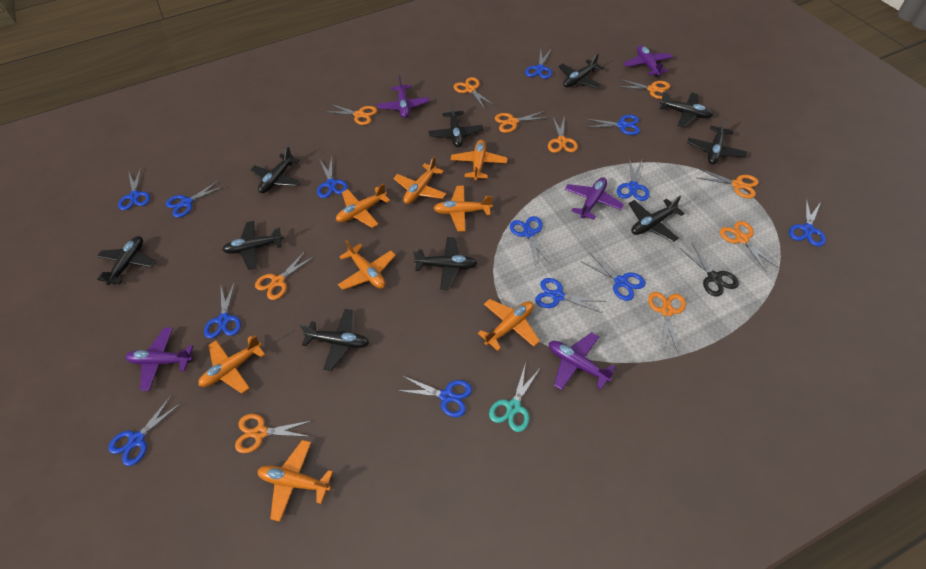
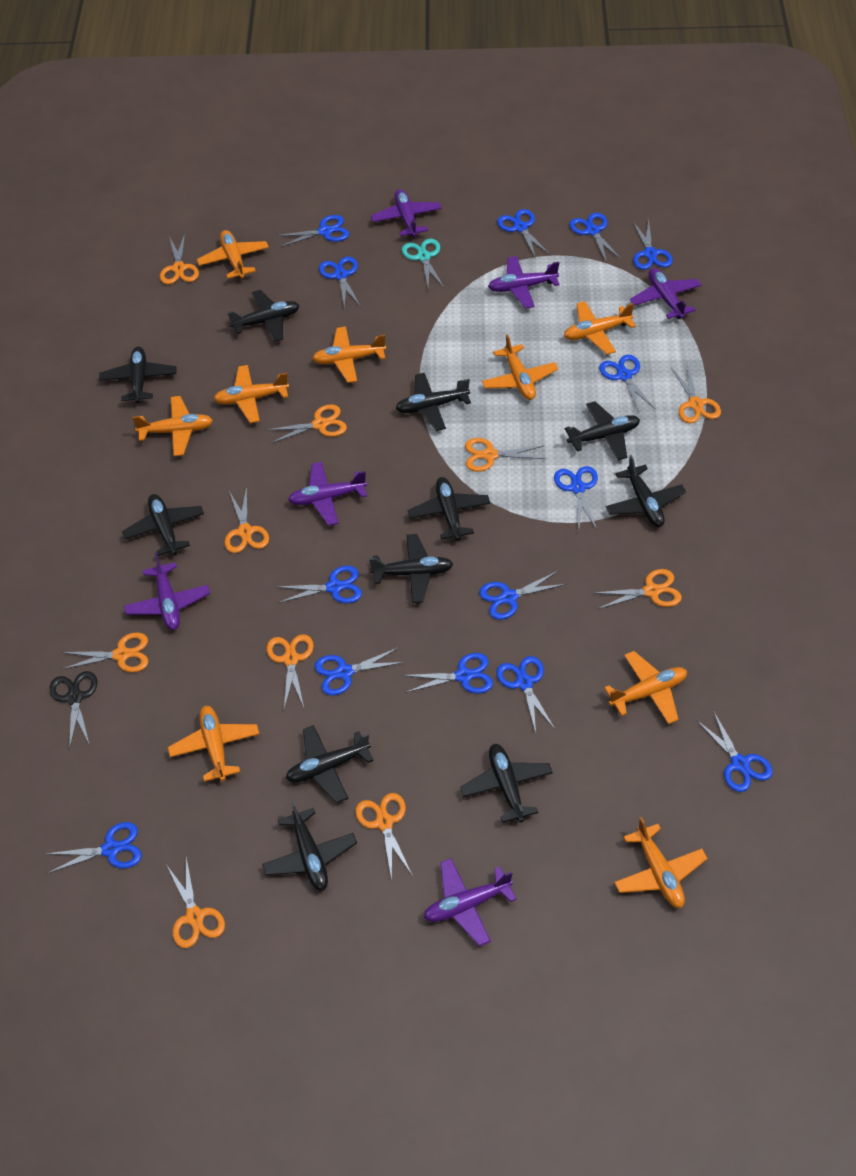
black plane: [97,236,156,285] [222,221,284,270] [250,146,301,193] [300,309,369,371] [413,237,477,290] [429,102,483,147] [558,53,603,89] [629,196,685,242] [660,91,713,127] [687,118,747,165] = 10 -> [99,346,177,403] [122,494,204,556] [227,290,300,342] [262,801,357,891] [286,725,373,803] [369,534,453,603] [396,373,471,431] [407,477,490,541] [460,744,553,823] [565,401,640,461] [606,455,686,527] = 11
blue scissors: [108,395,181,466] [118,168,150,210] [166,180,225,218] [204,281,241,339] [317,156,348,198] [397,376,472,417] [510,216,550,265] [525,50,552,79] [535,278,605,313] [582,252,646,301] [585,115,640,135] [617,158,650,201] [789,198,826,247] = 13 -> [46,822,142,874] [276,215,349,247] [278,566,362,603] [314,647,405,695] [319,257,361,310] [402,653,493,694] [479,571,566,620] [497,209,550,259] [497,656,555,733] [554,466,598,529] [570,213,621,263] [599,355,655,412] [633,219,673,270] [696,712,773,792] = 14
orange plane: [198,335,265,393] [258,440,333,522] [336,183,390,228] [338,240,396,290] [393,157,446,204] [433,186,492,232] [451,140,508,181] [478,299,540,351] = 8 -> [132,396,213,456] [168,706,259,782] [197,230,269,279] [214,365,289,423] [312,327,386,383] [482,334,558,400] [564,301,636,355] [604,651,687,724] [614,817,708,908] = 9
purple plane: [125,327,193,391] [377,76,429,118] [549,332,616,390] [565,177,624,220] [624,45,673,77] = 5 -> [124,553,210,630] [288,462,367,526] [371,189,442,238] [424,858,516,946] [488,256,559,309] [630,268,702,319] = 6

